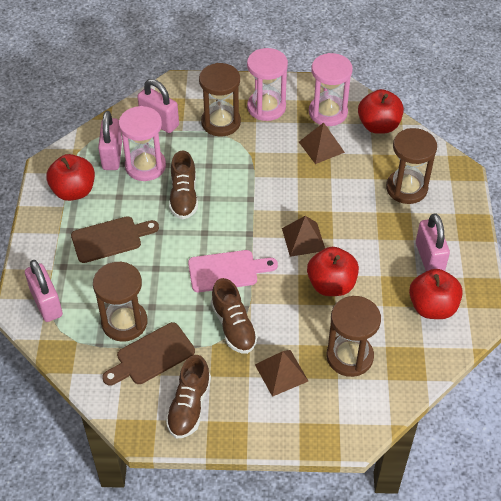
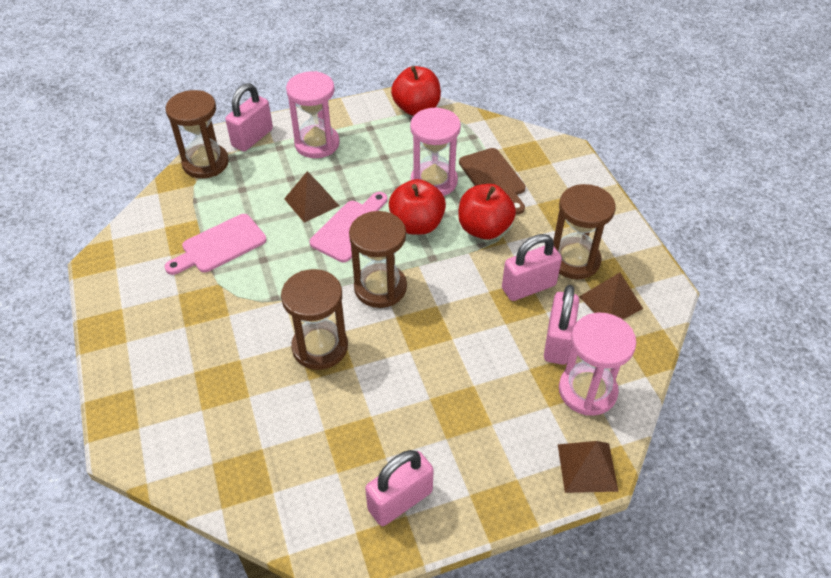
brown cutting board: [71,216,159,263] [102,322,195,386] = 2 -> [459,148,526,215] = 1
brown shoe: [166,355,211,439] [169,151,198,220] [211,278,258,354] = 3 -> none = 0
pink cutting board: [188,250,278,292] = 1 -> [165,214,267,275] [310,192,387,262] = 2
red apple: [46,154,95,201] [307,247,359,296] [358,89,404,134] [409,269,463,319] = 4 -> [389,179,446,235] [391,66,441,116] [458,184,516,240] = 3

